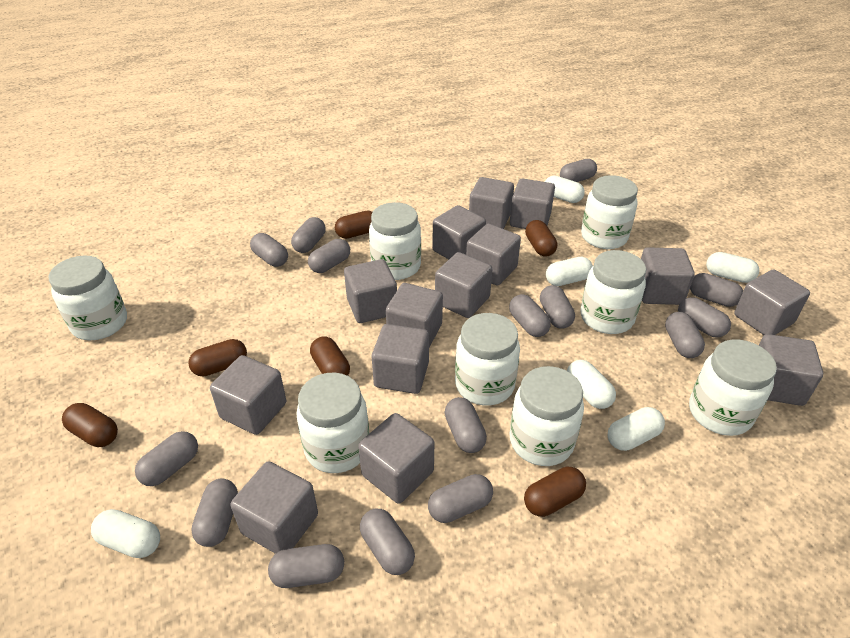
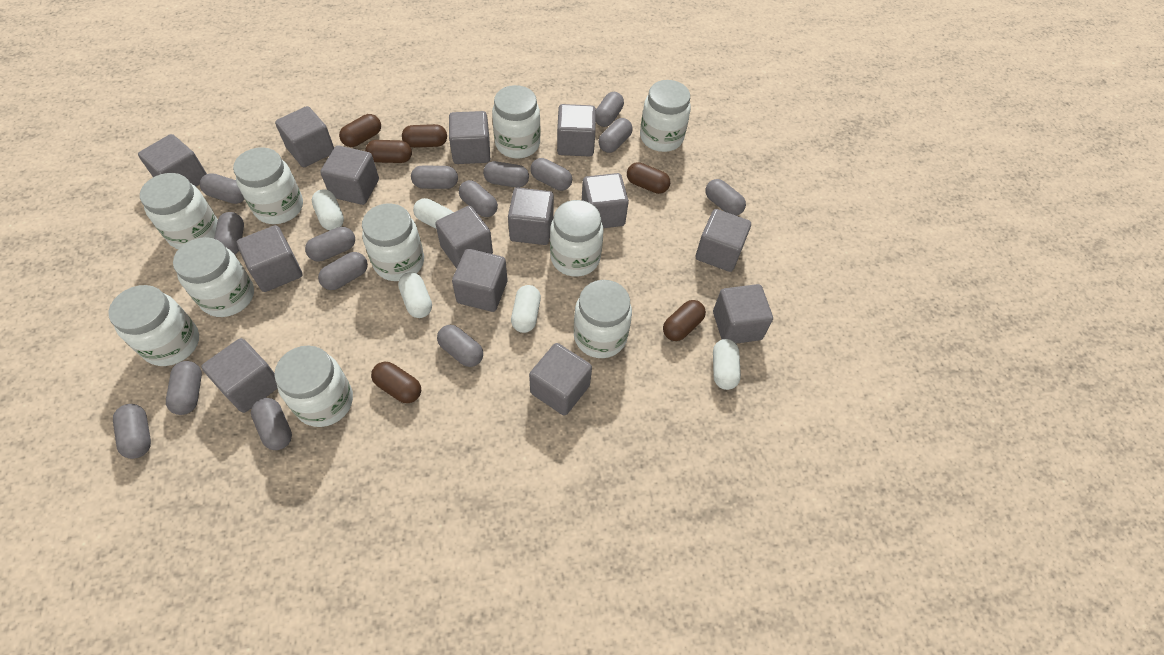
white capsule: [91,509,160,558] [545,176,585,203] [546,257,593,286] [567,360,616,409] [608,407,665,451] [706,252,760,283] = 6 -> [312,189,344,230] [398,272,432,318] [413,198,454,229] [511,285,541,333] [713,339,741,390] = 5
white jar: [49,256,127,340] [296,373,369,473] [369,202,421,280] [455,313,520,405] [510,366,584,466] [581,175,638,249] [581,250,646,334] [689,339,777,436] = 8 -> [108,285,199,366] [140,173,218,249] [173,237,254,317] [233,147,303,224] [274,345,353,427] [362,203,424,281] [492,85,541,158] [550,200,604,277] [574,280,632,358] [640,80,691,152] = 10

